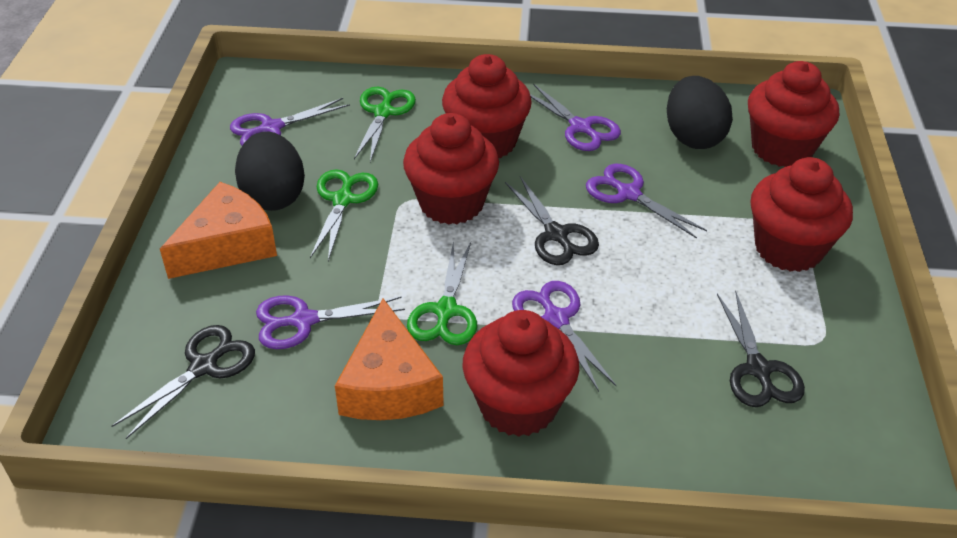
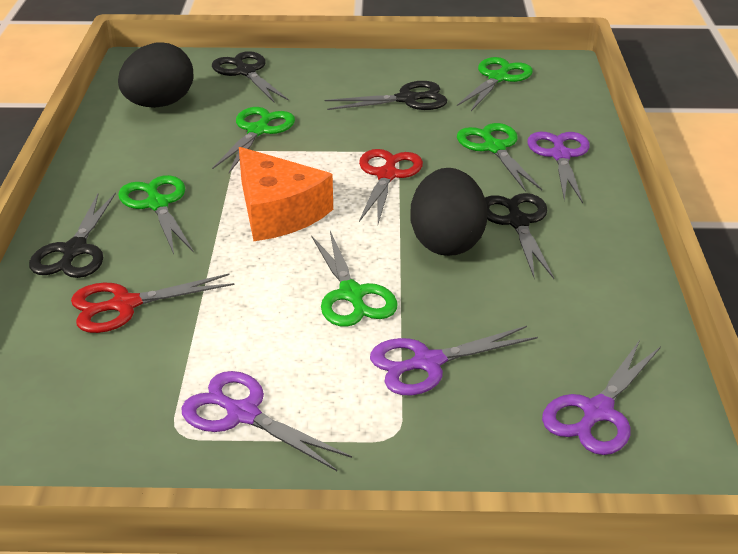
black scissors: [111,325,255,439] [505,176,599,265] [717,290,805,407] = 3 -> [29,192,116,278] [212,51,289,103] [325,81,447,110] [485,193,554,279] = 4
green scissors: [310,169,378,261] [354,87,416,162] [407,240,477,345] = 3 -> [118,175,194,254] [212,107,295,173] [311,231,398,327] [457,57,533,111] [457,123,542,192] = 5
orange cheese: [160,182,277,279] [335,299,444,420] = 2 -> [239,147,333,241] = 1
purple scissors: [230,98,350,146] [256,295,405,349] [512,281,617,392] [530,84,621,151] [586,164,707,239] = 5 -> [181,371,352,471] [370,326,538,395] [528,132,590,203] [542,340,661,455] = 4
red cupcake: [403,113,499,225] [442,54,532,158] [462,310,579,437] [748,61,839,167] [751,157,853,272] = 5 -> none = 0
red scissors: none = 0 -> [71,274,235,333] [359,149,423,224] = 2

